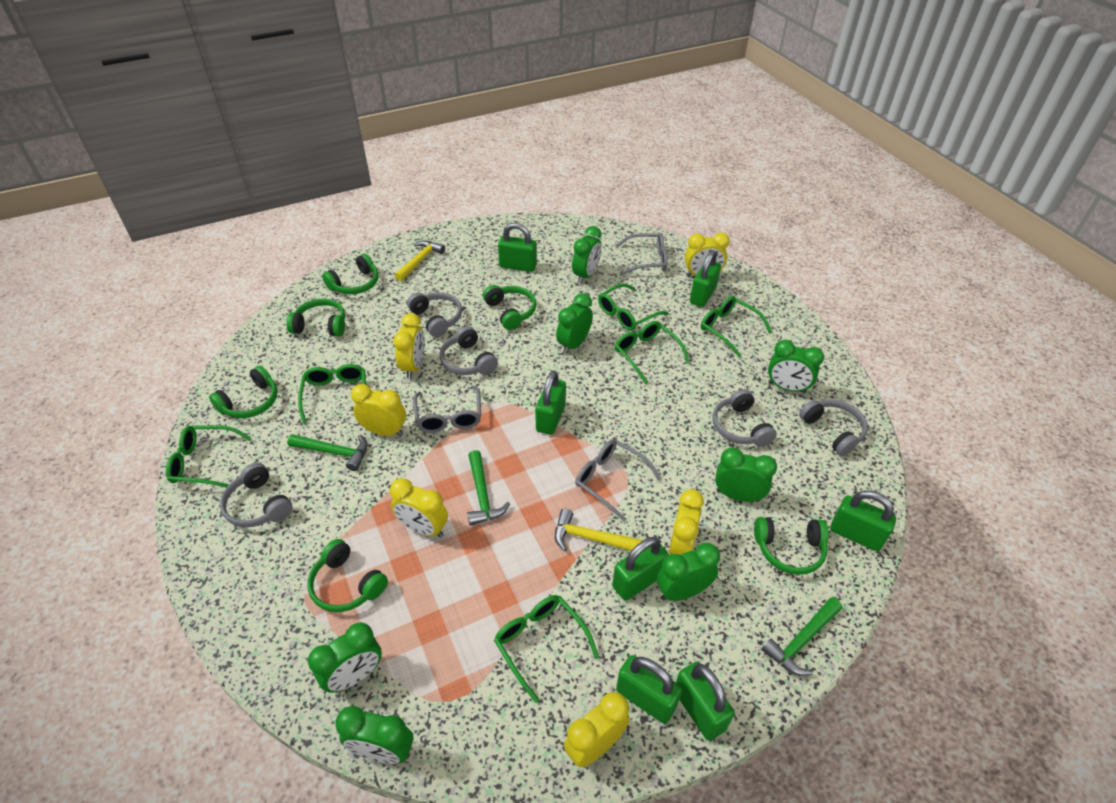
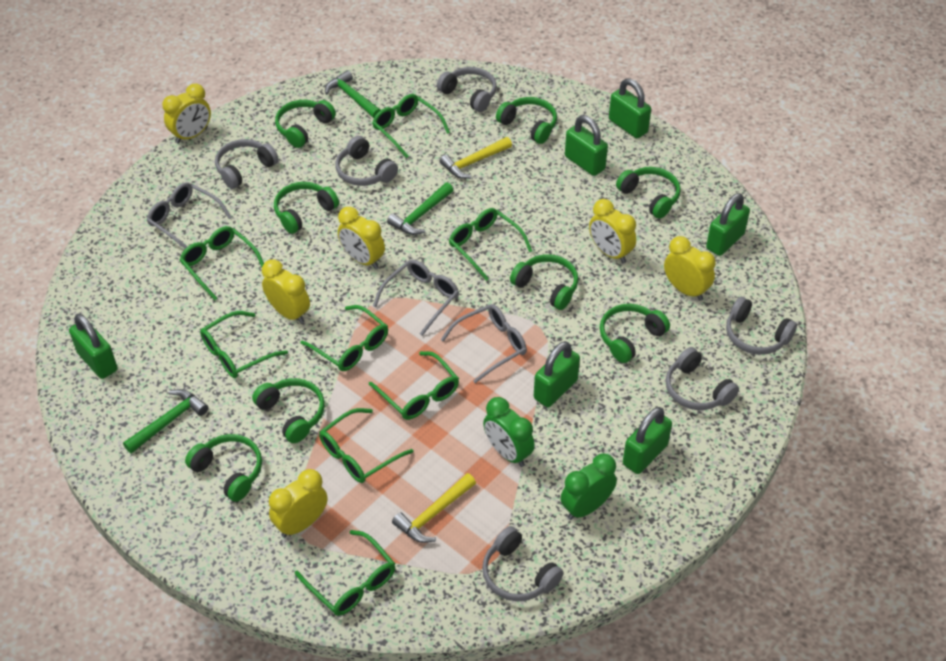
green clock: [308,622,382,693] [335,706,414,764] [556,293,593,354] [572,226,602,283] [657,543,720,601] [715,448,777,502] [768,340,824,393] = 7 -> [483,397,535,467] [560,454,617,520] = 2
green glasses: [166,425,252,488] [298,364,366,424] [494,595,599,703] [598,284,668,331] [615,321,690,384] [701,296,771,357] = 6 -> [180,226,264,300] [200,311,288,378] [295,530,395,616] [300,305,388,371] [319,408,413,483] [369,351,459,420] [372,94,450,159] [449,208,532,281] = 8
green headphones: [209,365,277,418] [286,299,345,336] [307,539,388,612] [322,254,379,294] [483,285,536,330] [754,517,829,575] = 6 -> [185,434,262,502] [252,378,325,443] [274,182,339,234] [275,100,336,148] [496,97,557,144] [510,254,578,310] [600,304,670,363] [616,167,681,219] = 8
green padlock: [498,223,537,272] [535,371,566,435] [612,537,669,601] [616,655,682,724] [676,662,735,740] [690,250,721,307] [830,490,896,551] = 7 -> [69,314,118,379] [534,341,580,407] [565,115,608,176] [609,78,651,138] [623,407,672,474] [706,193,750,256] = 6
grey headphones: [220,463,293,527] [407,292,462,337] [440,326,498,375] [712,389,777,447] [799,400,868,456] = 5 -> [215,139,279,189] [335,136,398,186] [437,67,497,112] [482,526,564,601] [666,347,739,410] [726,297,797,355] = 6

